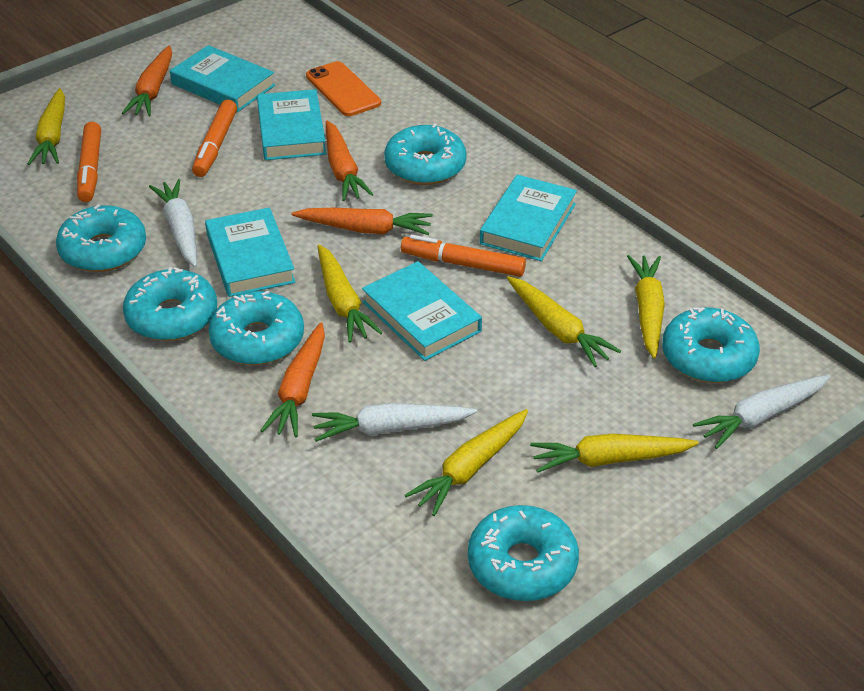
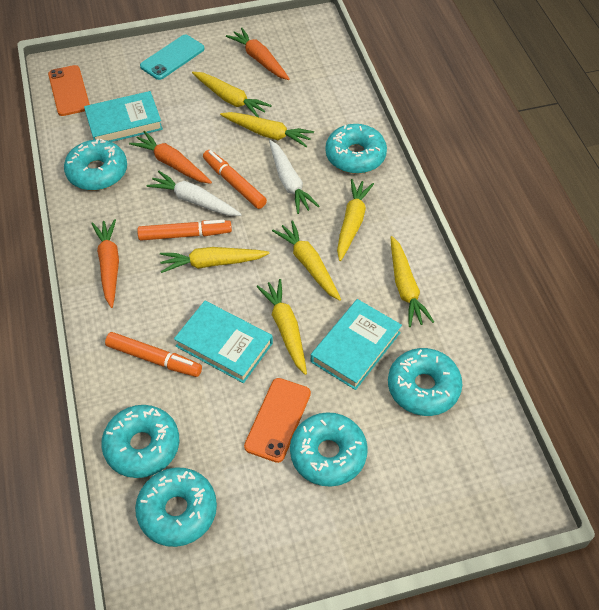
orange carrot: [122,45,172,116] [260,322,325,437] [292,208,433,235] [326,121,374,201] = 4 -> [91,219,119,308] [129,131,212,184] [226,27,290,80] = 3
orange phone: [306,61,381,116] = 1 -> [48,65,90,116] [244,378,311,463] = 2
turquoise book: [170,45,275,112] [205,207,295,297] [257,89,326,160] [362,261,482,361] [480,175,577,261] = 5 -> [84,91,163,142] [174,301,273,383] [311,299,402,390] = 3
turquoise phone: none = 0 -> [140,35,205,80] = 1
white carrot: [149,179,197,267] [312,403,477,442] [693,375,830,449] = 3 -> [146,171,242,216] [269,140,319,214] = 2
yellow carrot: [28,88,65,165] [318,245,382,343] [405,409,528,516] [507,276,621,367] [530,434,699,473] [627,255,665,358] = 6 -> [160,247,270,273] [192,72,272,117] [220,112,314,147] [257,279,307,375] [272,220,341,301] [337,179,374,261] [391,236,434,327] = 7

